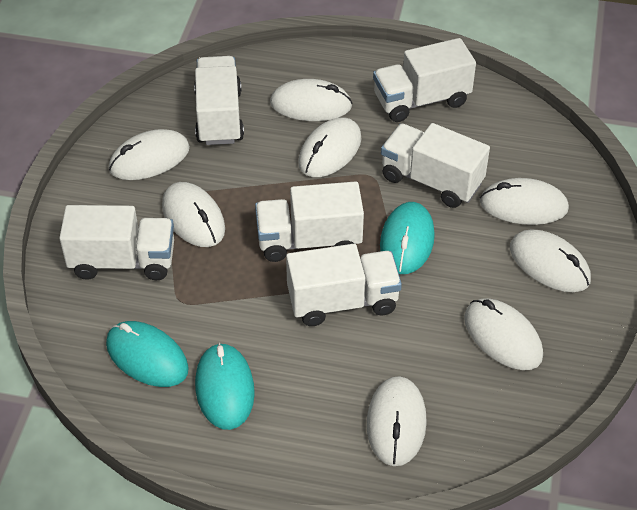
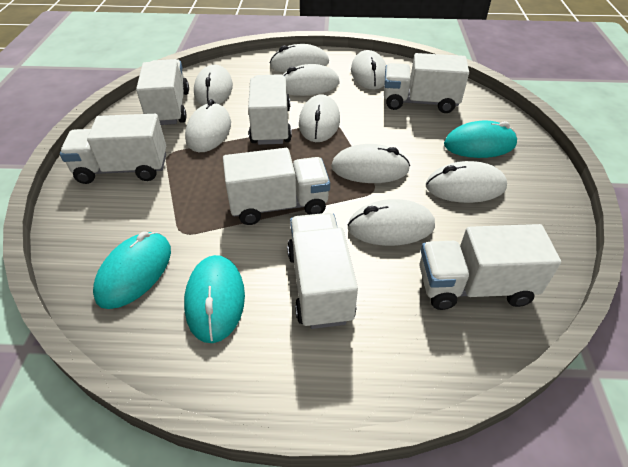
white mouse: [109,129,190,180] [162,182,225,247] [270,79,352,121] [298,118,361,177] [367,376,427,466] [464,298,543,370] [480,178,569,225] [510,229,591,292] = 8 -> [185,99,231,152] [194,65,233,105] [270,44,329,73] [283,64,339,96] [299,94,340,142] [331,144,410,183] [348,199,435,246] [351,50,386,90] [426,161,507,203] = 9
white truck: [59,205,174,281] [194,56,244,145] [255,181,364,262] [286,244,402,326] [373,38,476,122] [381,123,490,208] = 6 -> [60,114,166,184] [136,59,189,125] [223,148,330,225] [248,74,292,145] [287,213,358,329] [384,53,469,113] [419,224,561,310] = 7

